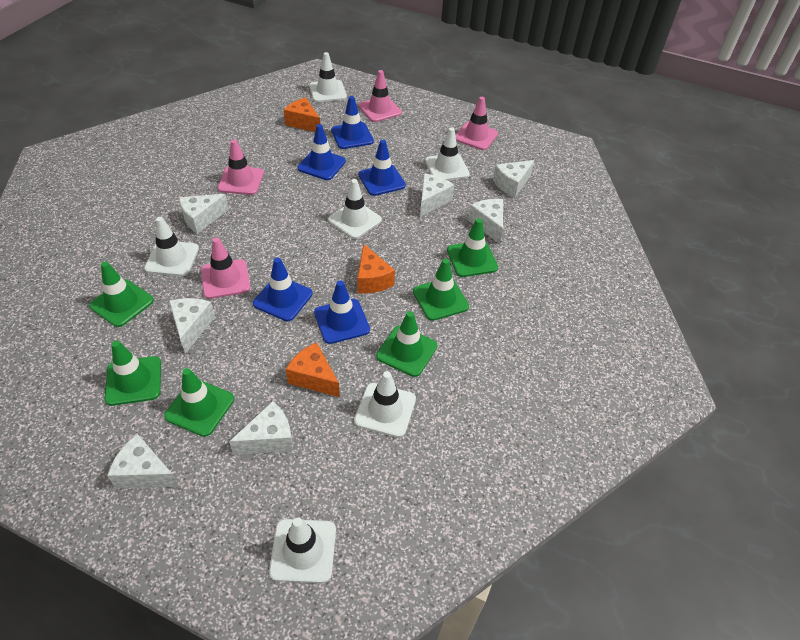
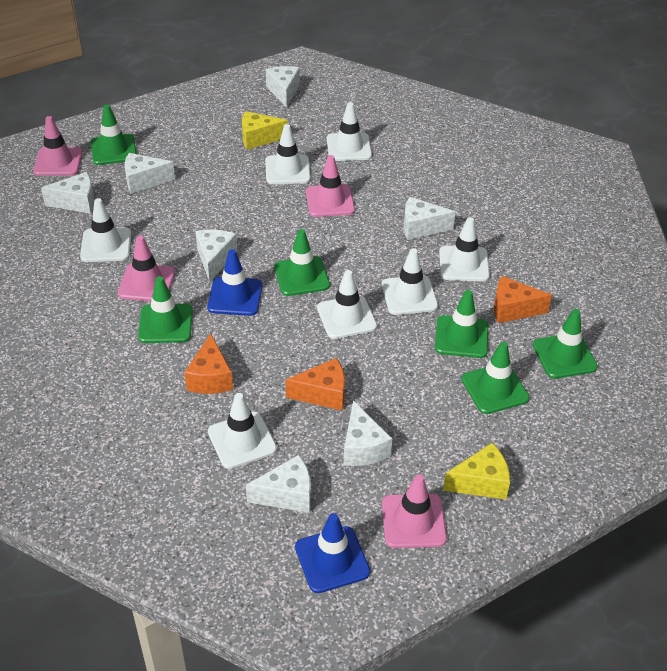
blue traffic cone: [253,257,313,321] [298,124,346,180] [314,281,370,344] [331,96,374,149] [359,140,406,196] = 5 -> [207,249,263,316] [295,513,370,593] = 2
white traffic cone: [144,217,199,276] [269,518,336,583] [309,52,347,102] [328,179,382,239] [354,371,416,438] [425,128,470,180] = 6 -> [80,198,131,262] [208,393,277,469] [265,124,311,184] [317,270,377,339] [327,102,372,161] [382,248,438,315] [439,217,490,281] = 7
yellow cheese: none = 0 -> [242,111,288,150] [443,443,510,500] = 2

